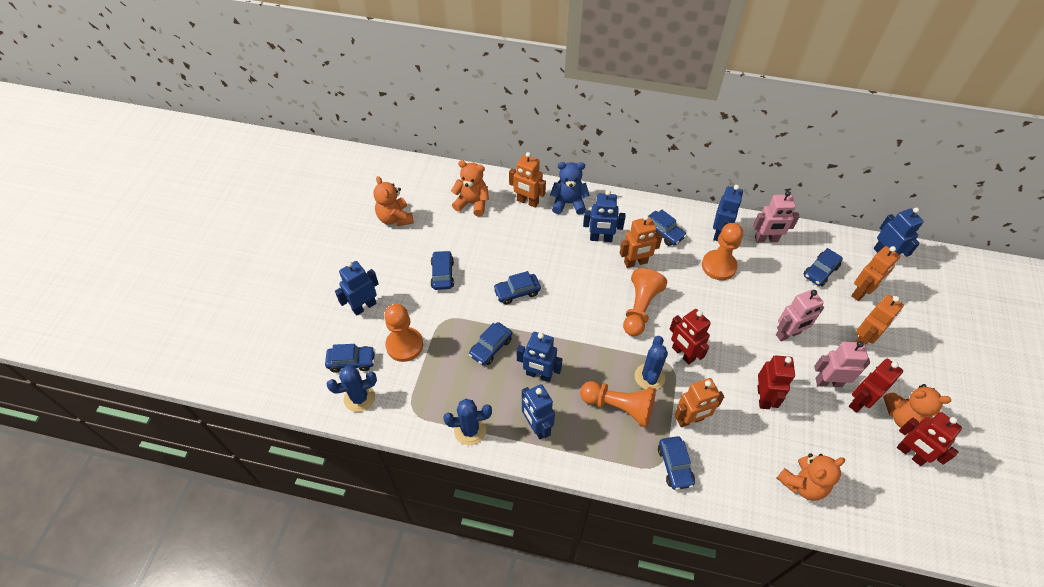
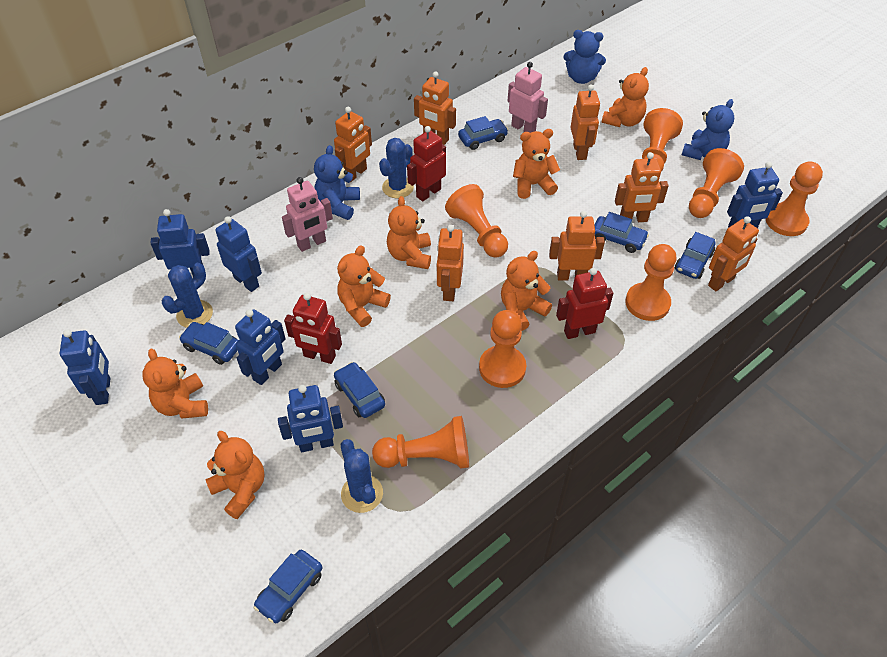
blue car: [325,344,375,373] [431,250,454,290] [469,322,512,365] [493,271,541,305] [649,210,687,246] [658,436,695,490] [804,248,843,286] = 7 -> [179,322,239,365] [254,550,322,623] [334,362,385,418] [458,116,508,150] [594,212,649,253] [675,232,715,279] = 6
blue teddy bear: [550,162,590,215] = 1 -> [314,145,360,220] [563,30,606,84] [682,99,734,160] = 3
orange pawn: [384,304,423,362] [580,381,656,428] [623,268,667,336] [702,223,743,280] = 4 -> [372,416,469,468] [445,184,508,258] [479,310,526,388] [625,244,676,321] [642,108,683,172] [689,148,744,218] [766,161,823,236] = 7
orange robot: [509,152,546,208] [620,215,663,268] [674,378,724,427] [851,246,900,301] [855,295,904,345] = 5 -> [334,107,372,182] [414,71,456,145] [437,225,464,301] [549,211,605,280] [570,84,600,160] [615,152,669,222] [708,216,759,291] = 7
orange teddy bear: [373,176,414,226] [451,160,489,217] [777,453,845,501] [883,384,951,428] = 4 -> [142,349,208,419] [205,431,264,519] [337,245,391,327] [387,196,431,269] [501,251,552,331] [513,129,560,199] [601,67,649,127] = 7
pink robot: [753,191,800,243] [776,290,824,341] [814,341,870,387] = 3 -> [282,177,333,252] [508,62,548,133] = 2
red robot: [670,309,711,364] [757,355,795,409] [849,359,903,413] [897,412,962,466] = 4 -> [284,293,342,364] [407,126,446,201] [556,268,613,339] = 3

